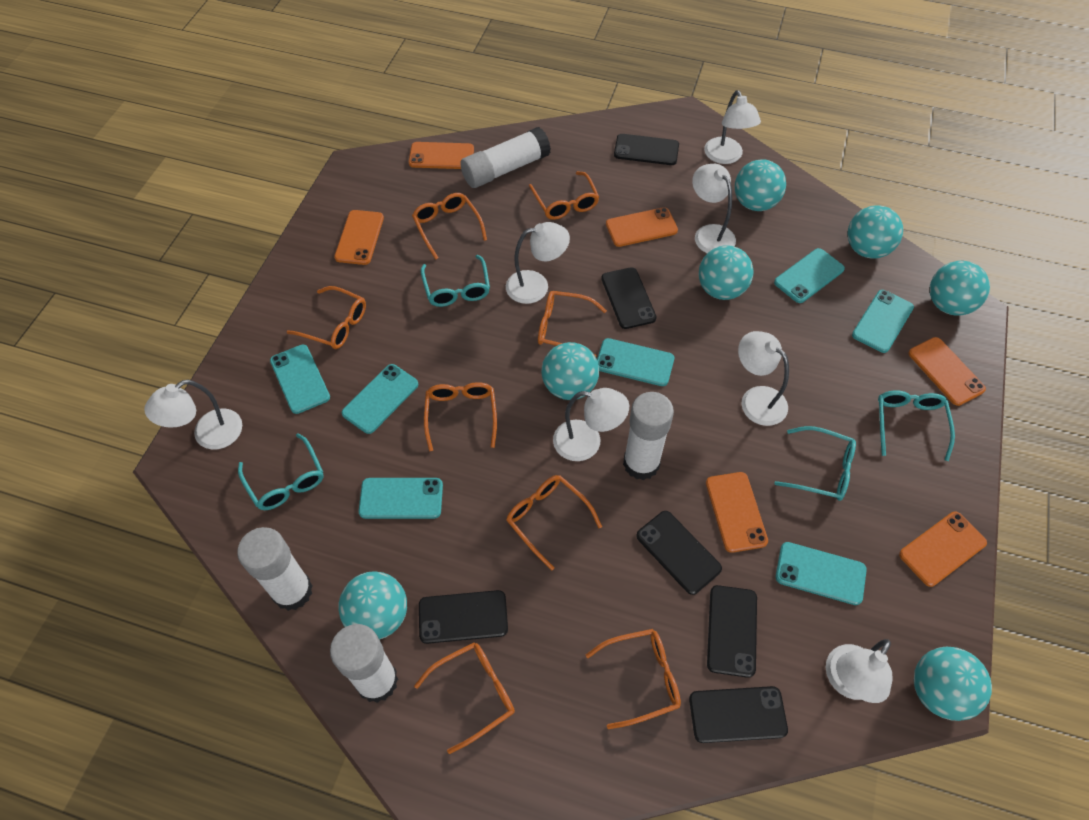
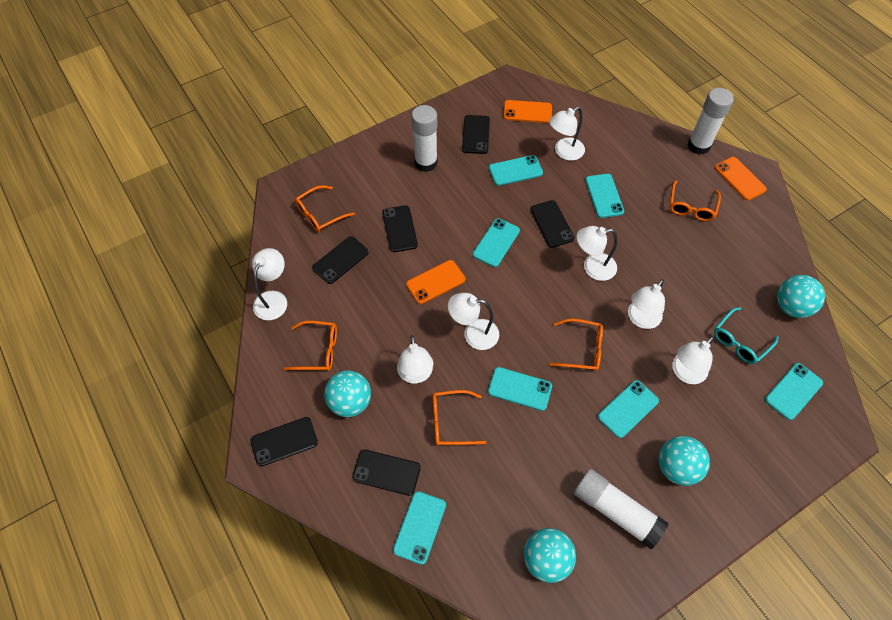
orange glasses: [287,286,366,349] [412,193,487,260] [414,642,515,754] [424,382,497,451] [506,475,602,571] [529,171,599,220] [538,291,607,357] [585,629,681,729] = 8 -> [283,321,337,371] [295,185,355,232] [432,390,486,445] [549,319,603,371] [670,180,721,221] = 5
orange phone: [334,210,384,265] [409,142,474,169] [606,207,678,247] [706,472,768,553] [899,512,987,587] [909,337,986,406] = 6 -> [406,260,465,304] [503,100,552,123] [715,157,767,201] = 3
turquoise ball: [338,571,407,640] [541,342,599,400] [699,245,754,300] [735,159,786,211] [848,205,903,259] [914,647,992,721] [930,261,990,316] = 7 -> [324,370,371,417] [524,528,576,583] [658,436,710,486] [777,275,825,318] = 4
turquoise glasses: [238,433,324,510] [421,255,490,307] [775,426,856,501] [878,390,955,461] = 4 -> [714,307,779,364] = 1
white glue stick: [237,527,313,611] [330,624,398,703] [460,127,551,188] [623,392,674,480] = 4 -> [411,105,438,172] [574,469,668,550] [688,88,734,155] = 3

